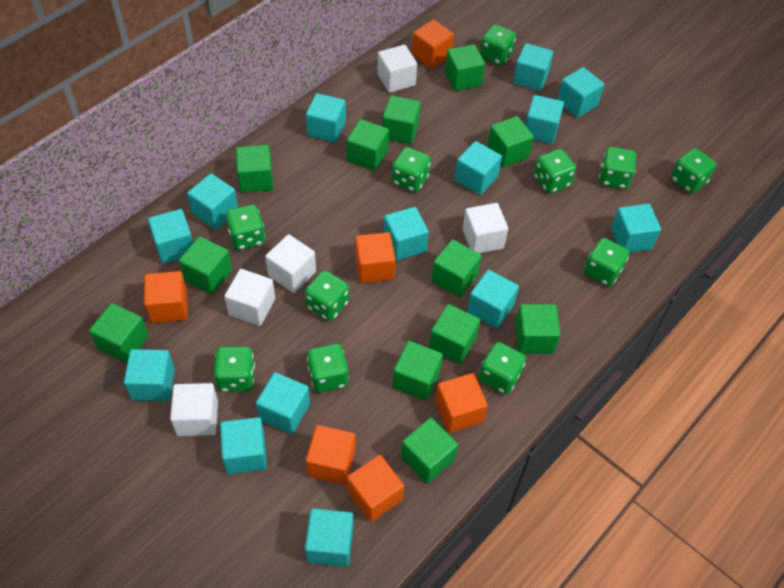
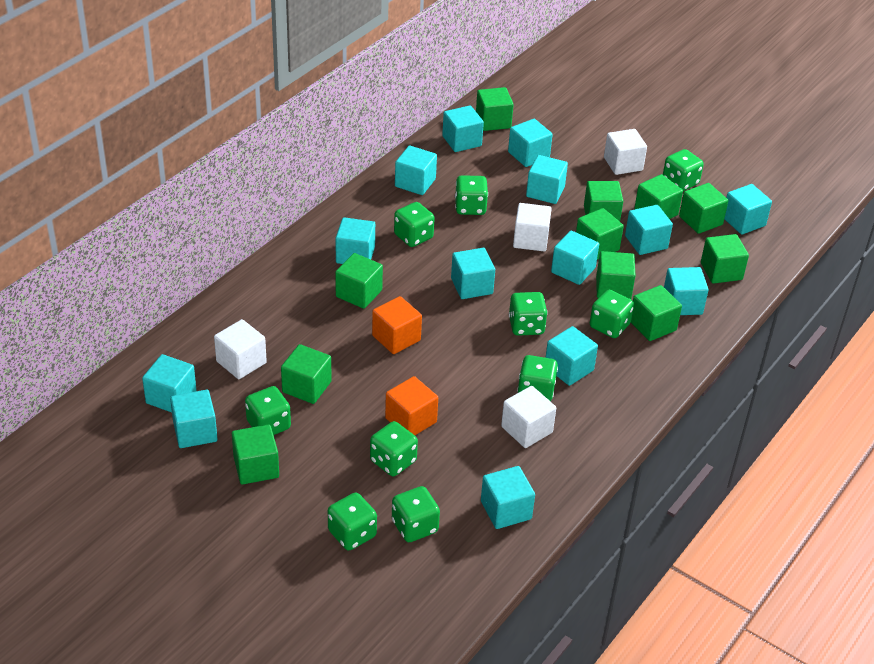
green cube: [89,303,148,363] [179,236,232,294] [236,145,273,193] [347,119,389,171] [382,96,421,144] [393,341,443,401] [401,418,458,484] [429,304,480,364] [431,239,482,297] [445,44,485,91] [487,116,534,167] [515,304,561,354] = 12 -> [232,424,279,485] [281,344,332,404] [335,253,383,309] [476,87,514,131] [576,208,624,260] [584,181,623,221] [596,251,636,299] [631,285,682,341] [634,174,683,219] [679,183,728,234] [701,234,749,284] = 11
green dice: [214,347,255,392] [226,205,265,250] [305,271,349,321] [307,344,349,393] [392,147,431,193] [479,342,526,394] [480,24,516,66] [534,149,576,194] [584,238,629,287] [599,147,636,189] [671,148,716,194] = 11 -> [245,386,291,435] [328,492,377,550] [370,421,418,476] [392,486,440,542] [394,202,435,247] [455,175,488,215] [509,292,548,336] [517,355,558,401] [590,290,634,338] [663,149,704,191] = 10
orange cube: [144,271,188,323] [306,425,355,485] [347,455,404,522] [355,232,396,283] [412,20,454,69] [435,373,488,433] = 6 -> [372,296,422,354] [385,376,438,435] = 2
white cube: [170,383,218,436] [224,269,275,326] [265,234,316,293] [378,45,417,93] [463,203,508,253] = 5 -> [214,319,267,379] [501,386,556,448] [513,203,552,251] [604,129,647,175] = 4

